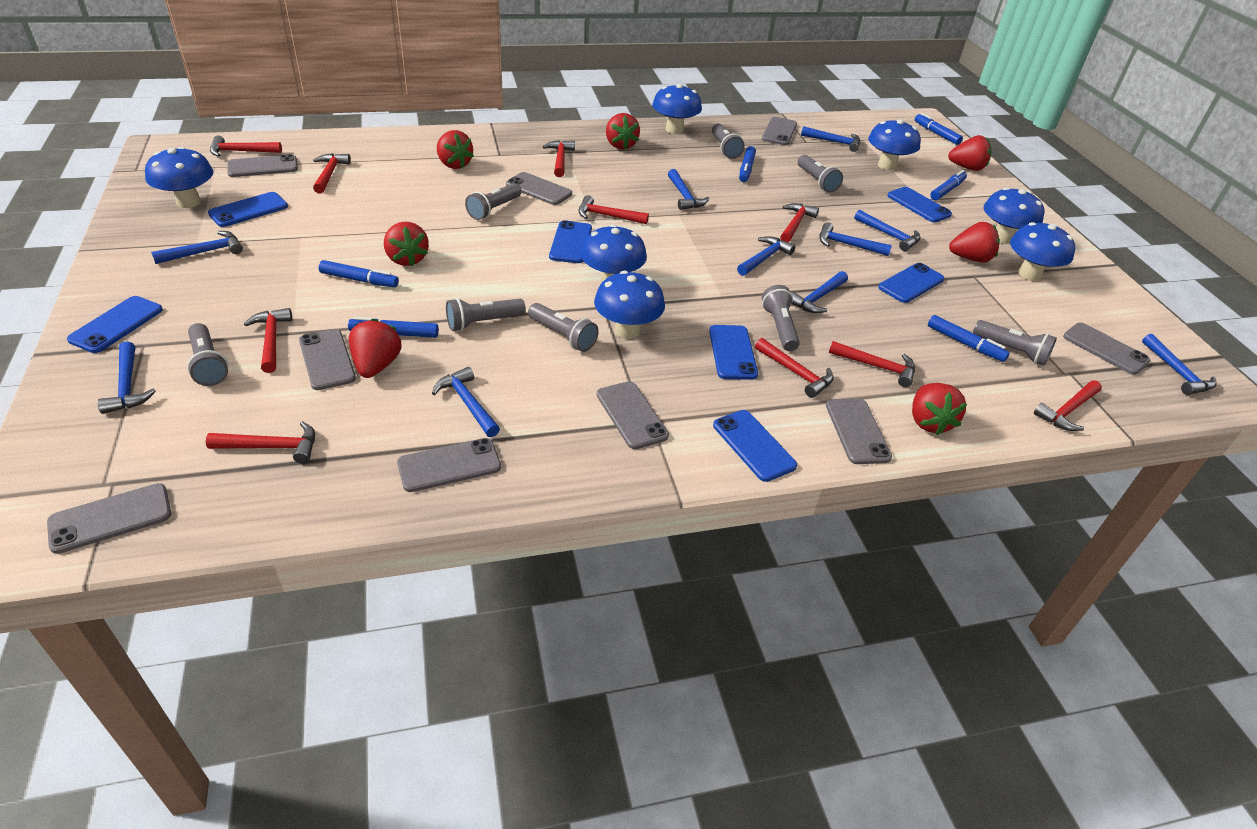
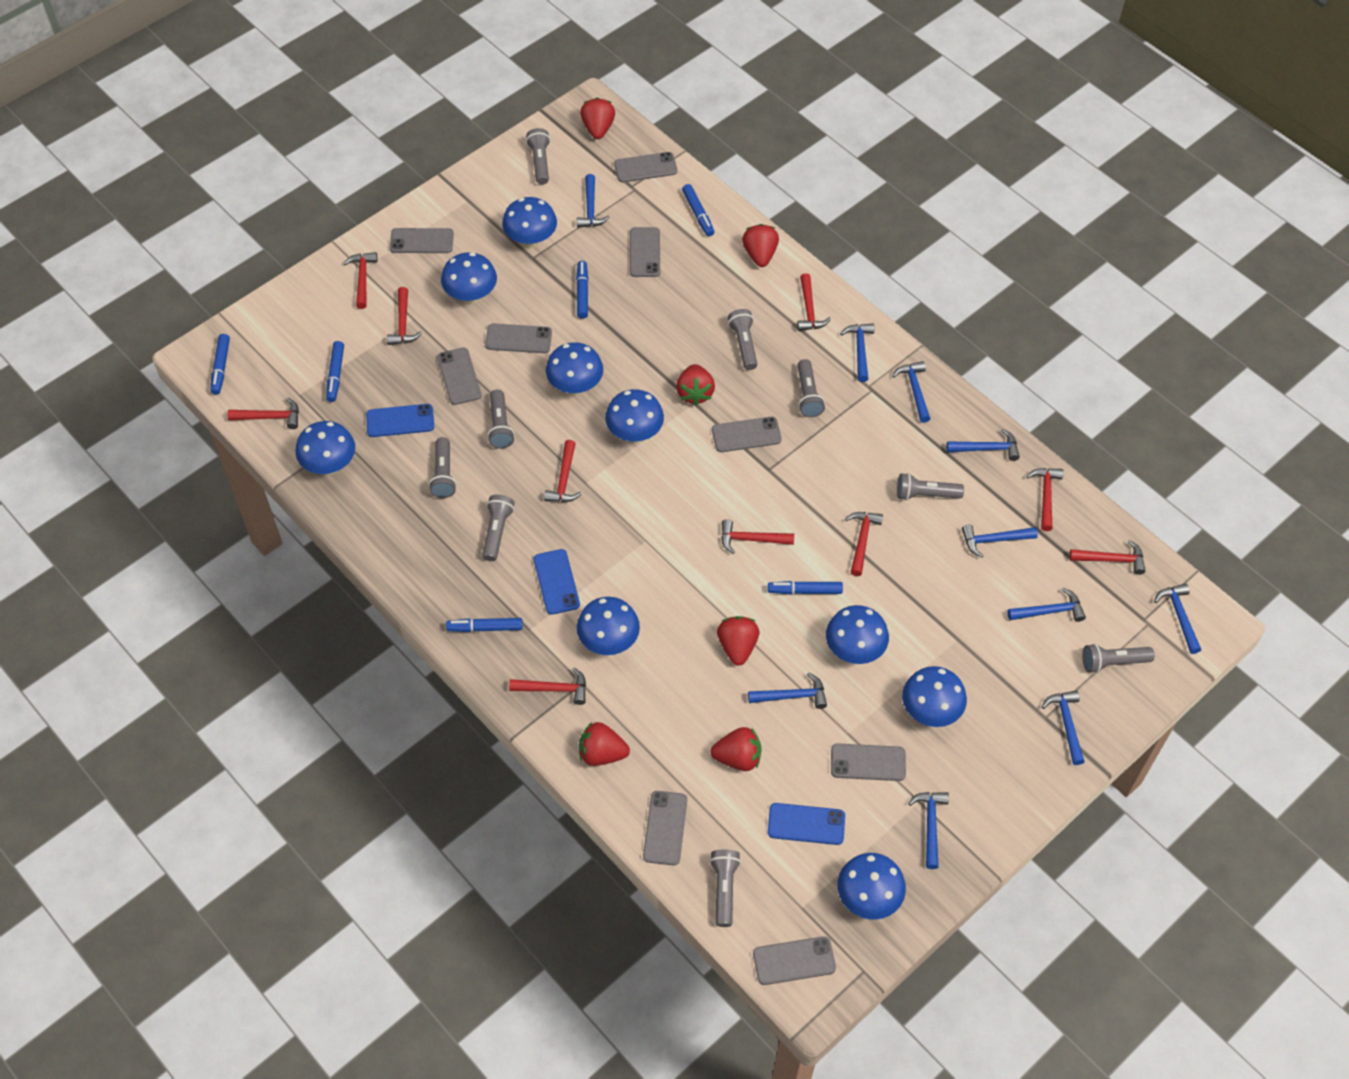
blue mushroom: [145,147,213,208] [581,224,647,283] [594,271,665,339] [653,84,702,134] [868,119,921,170] [984,187,1045,244] [1010,222,1075,281] = 7 -> [296,421,355,475] [441,252,497,304] [502,197,557,248] [546,342,603,395] [577,597,640,655] [605,389,664,443] [826,605,889,664] [837,853,906,920] [902,666,967,727] = 9
blue phone: [67,296,163,353] [208,192,288,227] [549,220,592,263] [709,325,758,380] [713,410,797,482] [878,263,944,303] [887,187,952,223] = 7 -> [366,404,434,437] [534,549,580,615] [768,803,845,845] = 3
grey flashlight: [187,323,228,386] [446,298,526,331] [465,183,522,220] [528,303,598,352] [712,123,745,159] [762,285,800,351] [798,155,843,192] [973,320,1057,365] = 8 -> [429,437,457,498] [482,494,515,561] [487,389,515,449] [526,128,550,185] [710,849,741,927] [728,309,757,370] [798,359,825,417] [897,473,964,501] [1082,644,1155,673] = 9
red strawberry: [349,319,402,378] [384,222,429,266] [437,130,474,169] [606,113,640,150] [912,383,967,435] [948,135,992,171] [949,222,1000,263] = 7 -> [579,722,630,766] [580,98,615,139] [676,364,715,406] [710,727,762,771] [717,616,759,666] [742,224,779,267] = 6

